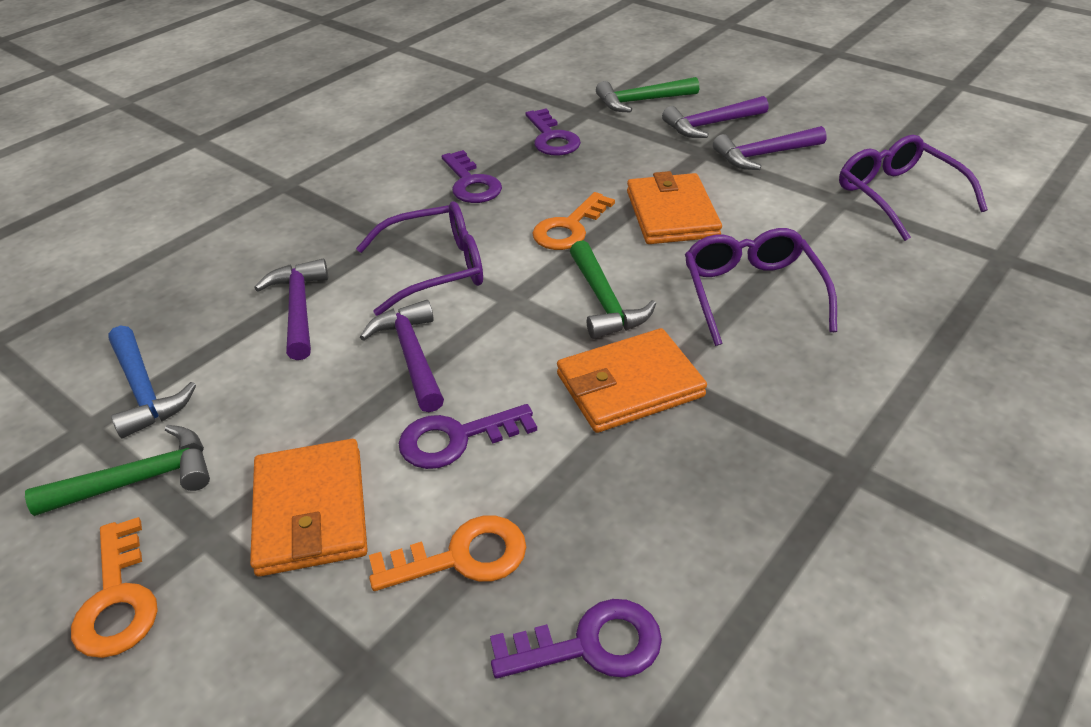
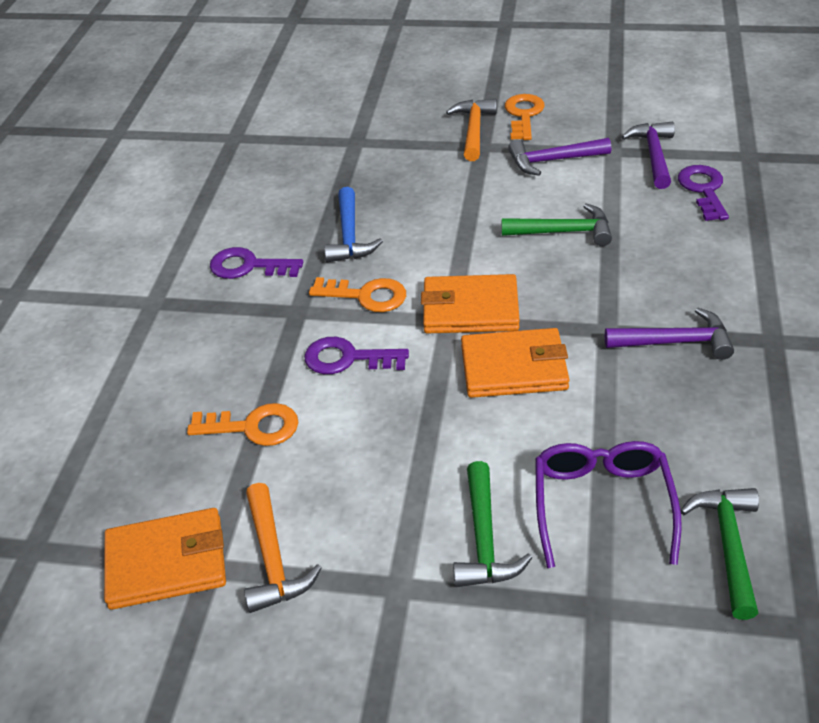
orange hammer: none = 0 -> [244,483,322,613] [446,99,497,161] = 2
purple glasses: [356,201,483,316] [685,228,837,346] [839,135,988,241] = 3 -> [535,441,682,568] = 1
purple hammer: [254,259,328,360] [360,300,444,412] [662,96,769,138] [713,126,826,170] = 4 -> [508,138,611,176] [605,308,734,360] [621,122,675,189] = 3
purple key: [398,404,537,469] [442,150,502,203] [490,599,662,678] [526,109,581,156] = 4 -> [210,247,303,279] [304,337,409,374] [678,165,729,221] = 3

